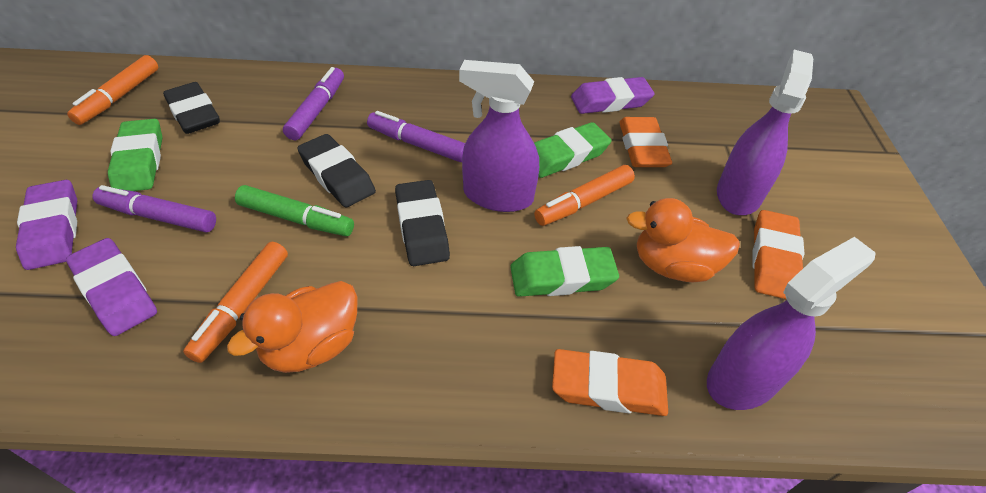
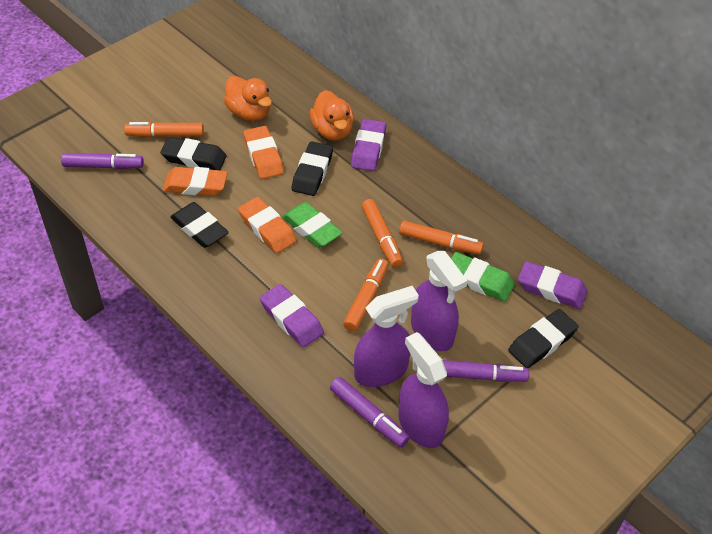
black eraser: [163,82,220,134] [297,134,376,208] [395,180,450,266] = 3 -> [160,137,227,170] [170,202,229,248] [292,141,333,196] [508,309,578,368] = 4
green eraser: [108,119,162,191] [510,246,619,297] [534,122,612,178] = 3 -> [282,202,343,248] [451,252,515,302] = 2
green marker: [235,185,354,236] = 1 -> none = 0
orange marker: [67,55,158,125] [183,242,288,363] [534,165,635,226] = 3 -> [124,122,204,137] [343,258,389,331] [362,199,403,267] [399,221,484,254] = 4

